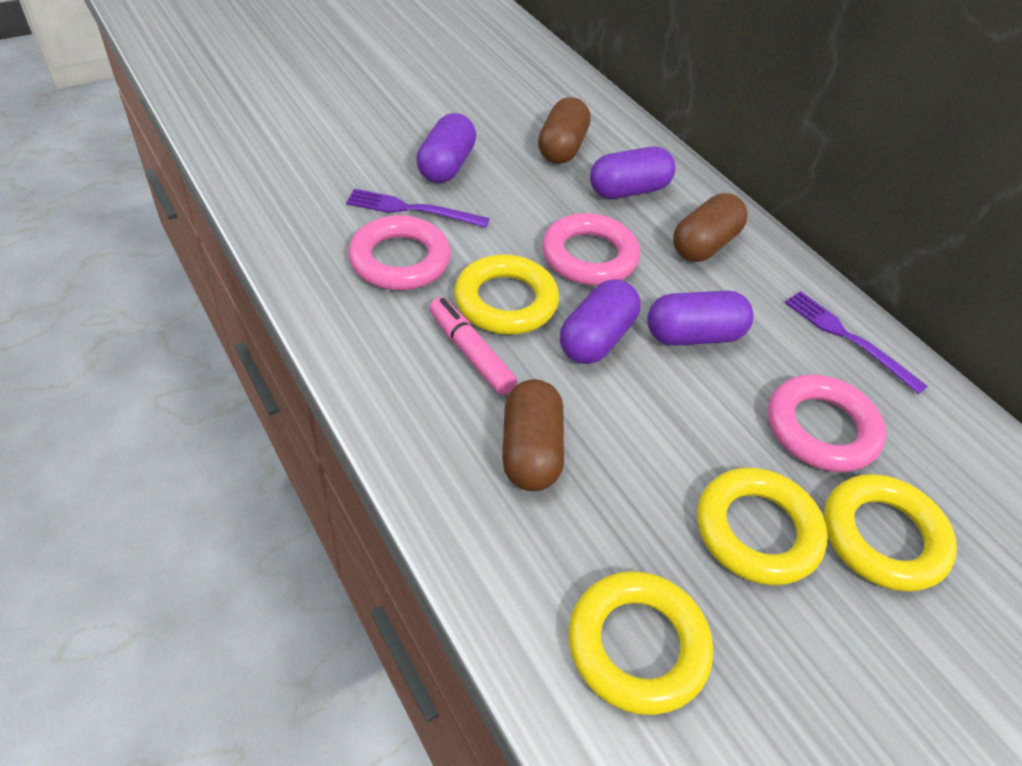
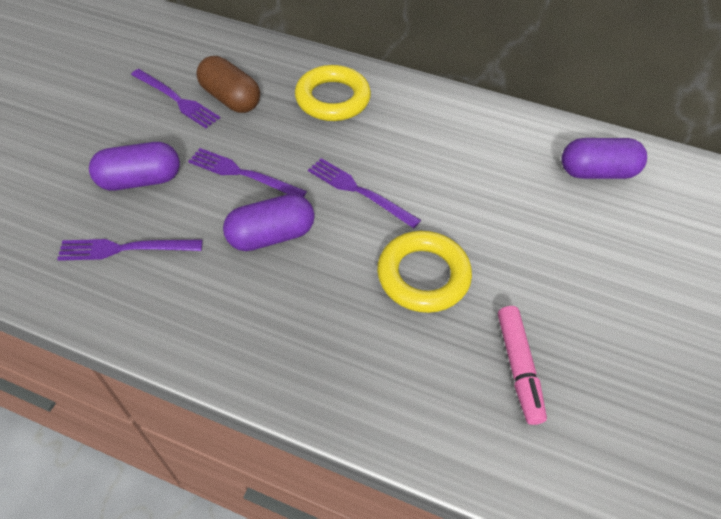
brown capsule: [502,379,564,491] [538,97,591,164] [673,193,748,262] = 3 -> [196,56,260,113] = 1
pink ring: [348,215,451,290] [542,213,640,286] [768,374,886,472] = 3 -> none = 0
purple capsule: [416,113,476,183] [560,279,640,364] [590,147,675,199] [647,291,753,346] = 4 -> [89,142,180,191] [223,194,315,251] [561,138,647,179] = 3
purple fork: [346,189,490,227] [784,291,928,394] = 2 -> [57,239,203,261] [131,69,220,128] [188,148,307,197] [308,158,421,229] = 4
yellow ring: [454,255,559,335] [569,571,713,715] [697,467,828,585] [824,474,957,592] = 4 -> [295,65,371,121] [377,231,472,313] = 2

